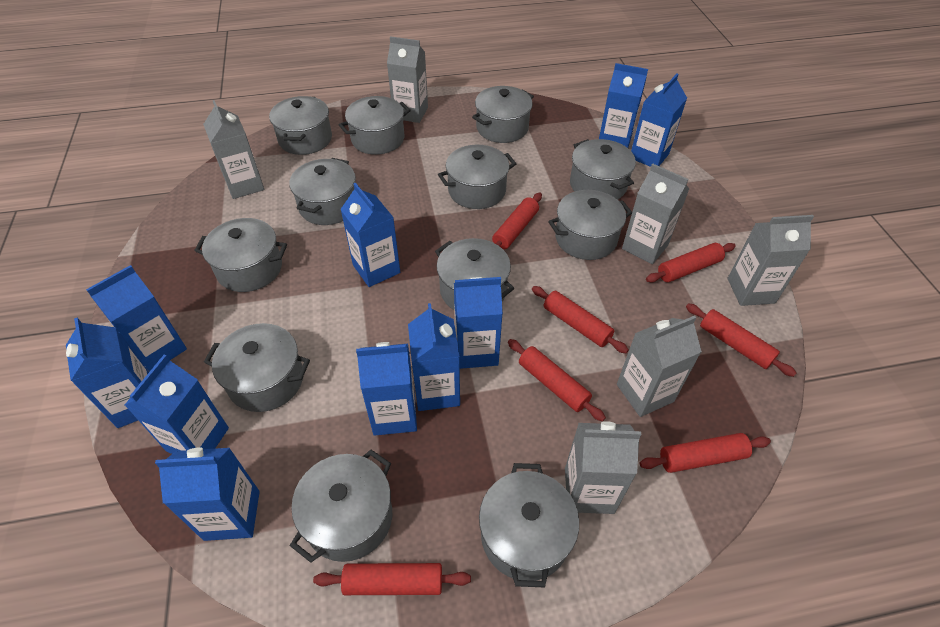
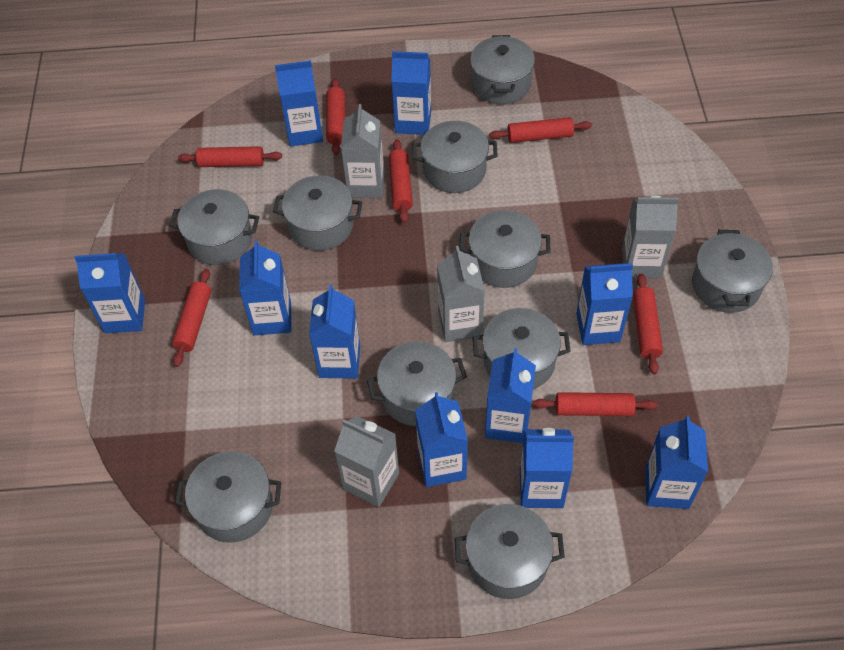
grey carton: [203,100,264,199] [387,36,428,123] [565,421,641,514] [617,316,702,417] [622,164,689,264] [727,215,814,306] = 6 -> [334,416,399,507] [341,104,384,198] [437,246,485,342] [622,196,679,278] = 4
grey pot: [194,218,287,292] [204,323,310,412] [269,96,332,155] [289,158,356,225] [290,450,392,563] [339,96,411,155] [435,238,514,310] [438,145,516,209] [472,86,534,143] [479,463,579,587] [548,190,632,260] [570,139,636,200] = 12 -> [169,189,259,265] [175,451,281,543] [273,176,362,251] [367,341,467,426] [412,121,498,193] [455,504,565,599] [459,210,551,288] [470,35,535,104] [472,308,571,389] [692,230,773,313] = 10

